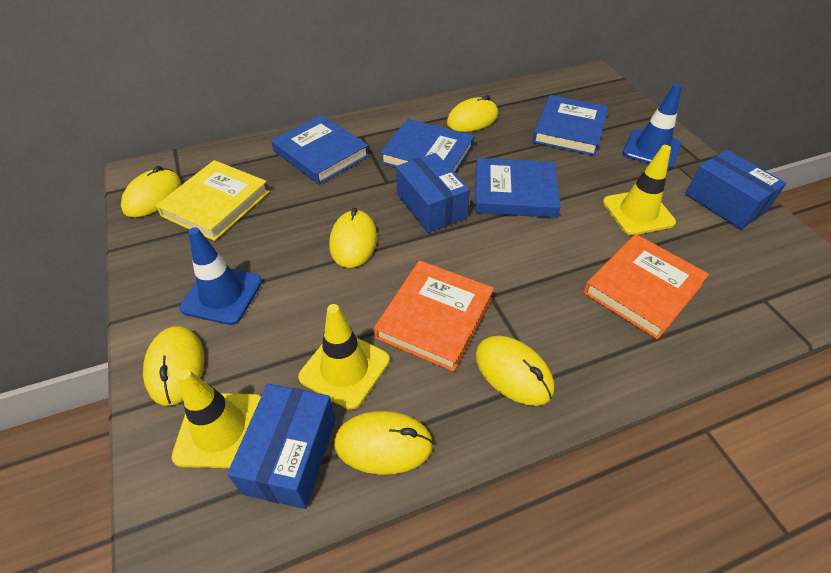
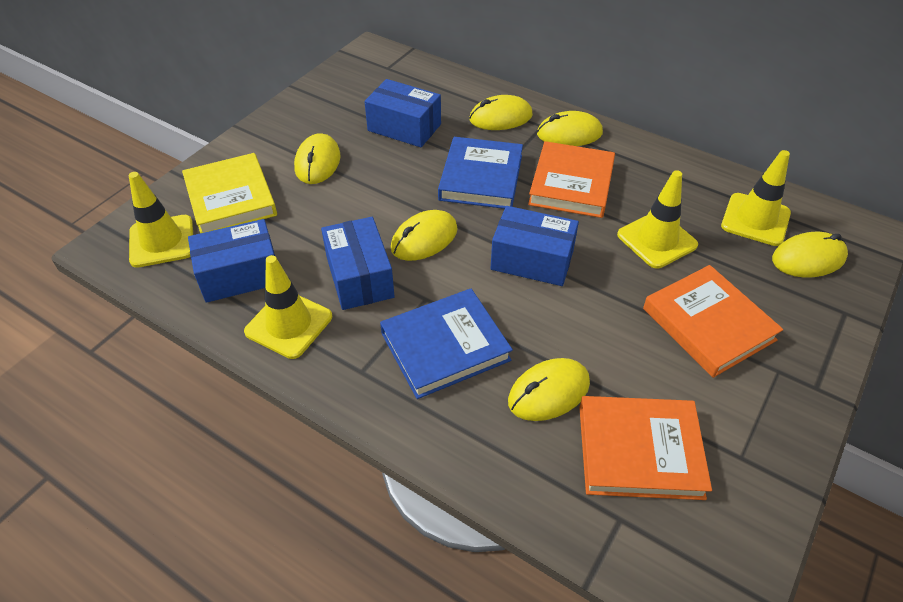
blue book: [271,115,369,184] [380,119,474,174] [475,158,561,218] [532,95,609,156] = 4 -> [380,289,513,399] [438,137,523,209] = 2
blue box: [227,384,336,509] [396,153,470,233] [685,150,787,229] = 3 -> [188,219,275,303] [321,217,395,310] [364,79,441,147] [491,206,579,286] = 4
blue traffic cone: [180,227,262,325] [622,83,682,169] = 2 -> none = 0
orange book: [374,260,494,372] [583,234,709,340] = 2 -> [528,141,615,218] [579,396,712,500] [643,265,783,378] = 3
yellow traffic cone: [171,369,261,468] [298,304,390,410] [603,145,676,235] = 3 -> [129,172,193,268] [244,255,332,359] [617,170,698,269] [721,150,791,246] = 4

